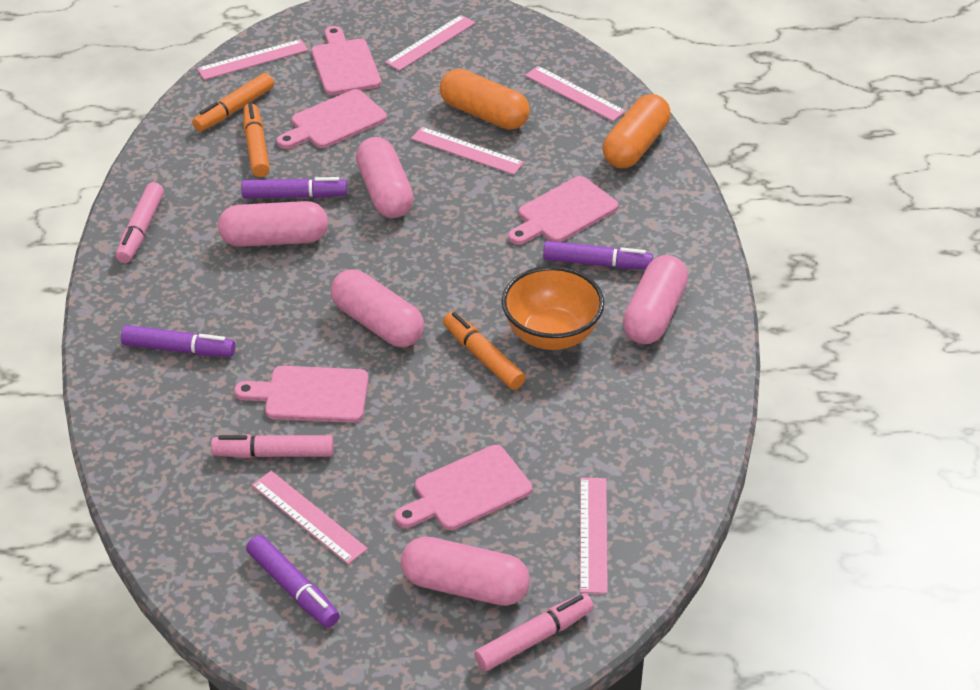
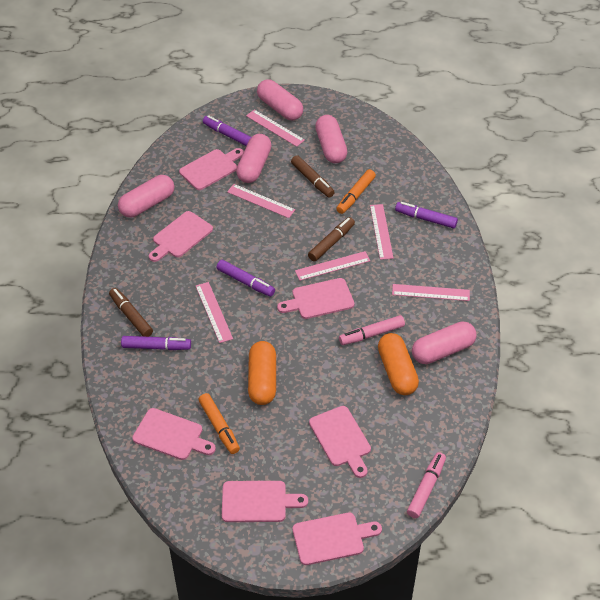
brown marker: none = 0 -> [109,288,153,337] [291,155,335,198] [308,217,355,261] = 3
orange bowl: [502,266,604,350] = 1 -> none = 0
orange marker: [192,73,274,131] [243,103,270,177] [443,311,526,390] = 3 -> [199,393,240,454] [336,169,376,214] = 2
pink cutting board: [234,366,369,423] [277,89,387,149] [312,26,381,95] [395,445,532,530] [508,176,619,245] = 5 -> [132,408,216,460] [149,211,213,262] [179,148,244,190] [222,481,308,522] [277,278,354,319] [293,513,382,565] [309,406,371,478] = 7
pink marker: [116,182,164,263] [211,434,334,458] [474,593,594,671] = 3 -> [339,315,405,345] [407,452,446,518] = 2

